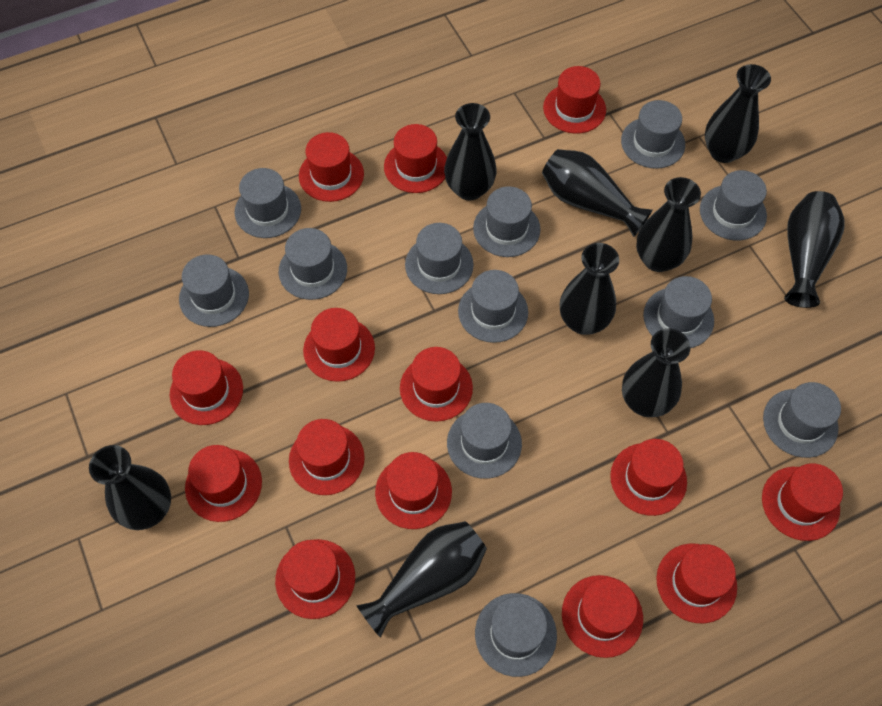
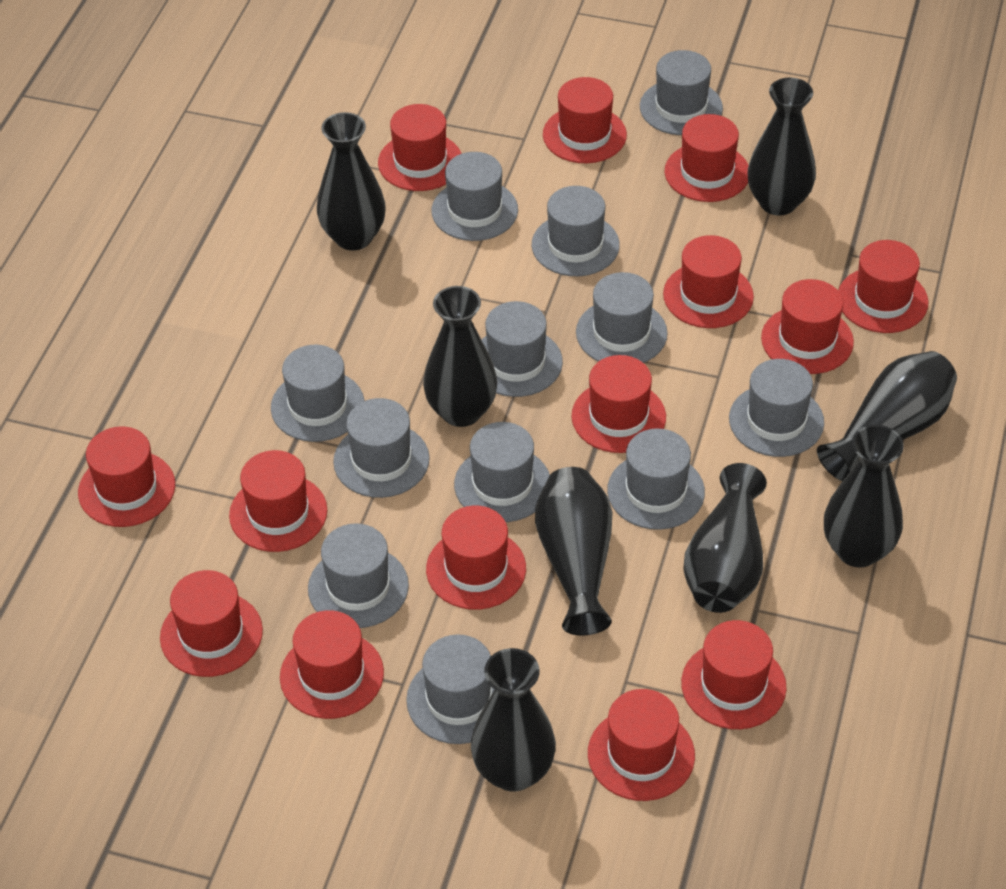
black vase: [89,445,171,530] [356,521,487,638] [444,103,497,201] [542,149,653,237] [560,243,619,335] [622,328,690,417] [636,177,701,272] [705,64,771,163] [784,191,845,308] = 9 -> [317,112,386,250] [423,286,497,427] [471,648,556,792] [535,467,612,636] [683,463,767,613] [748,77,816,216] [817,351,957,481] [824,425,904,568] = 8

